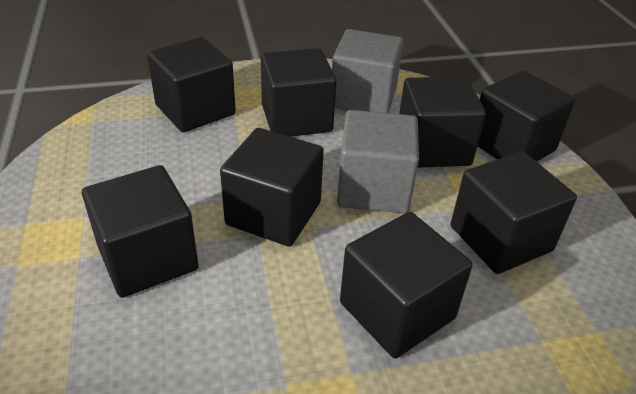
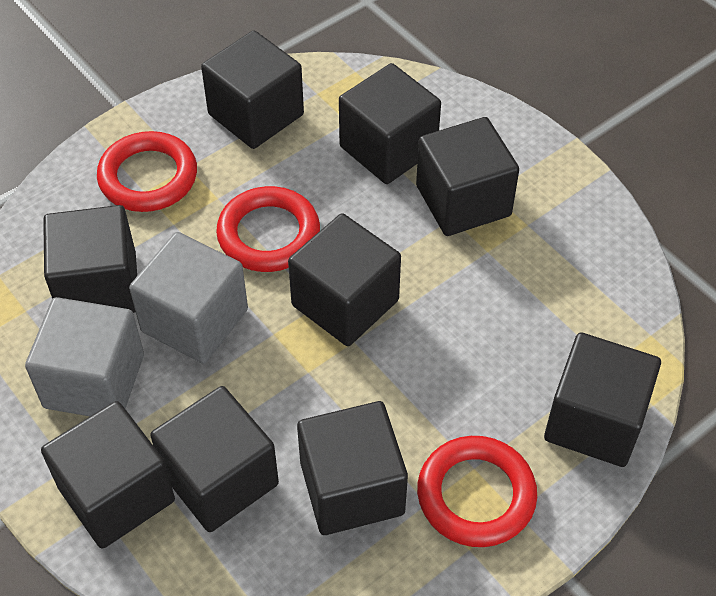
black cube: [82,165,199,298] [147,37,236,132] [220,128,324,247] [261,48,337,137] [340,212,473,358] [399,77,486,168] [451,152,577,274] [478,71,575,162] = 8 -> [41,401,175,549] [43,205,137,313] [150,386,279,532] [201,30,304,149] [288,213,401,346] [297,401,408,535] [339,63,441,184] [416,117,519,236] [544,332,661,467] = 9
red ring: none = 0 -> [97,131,197,212] [216,186,320,272] [417,436,537,547] = 3

